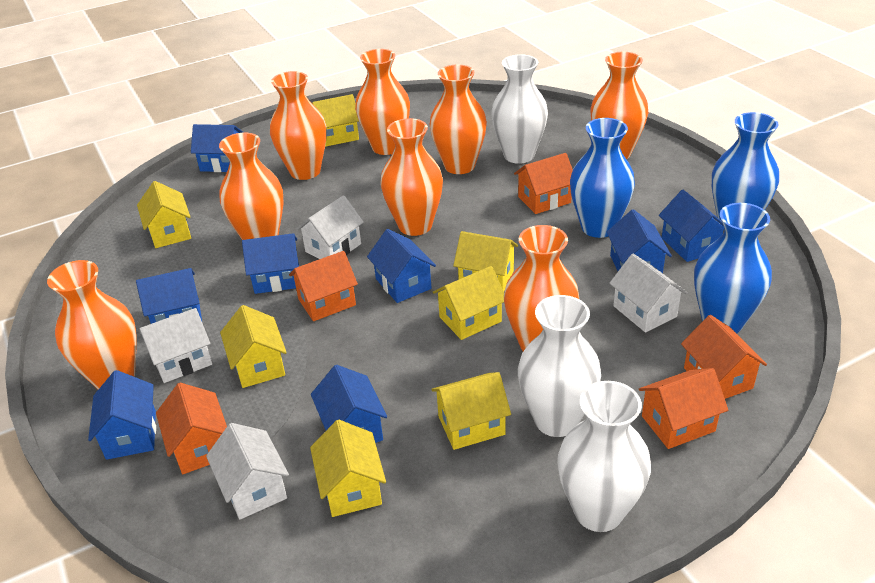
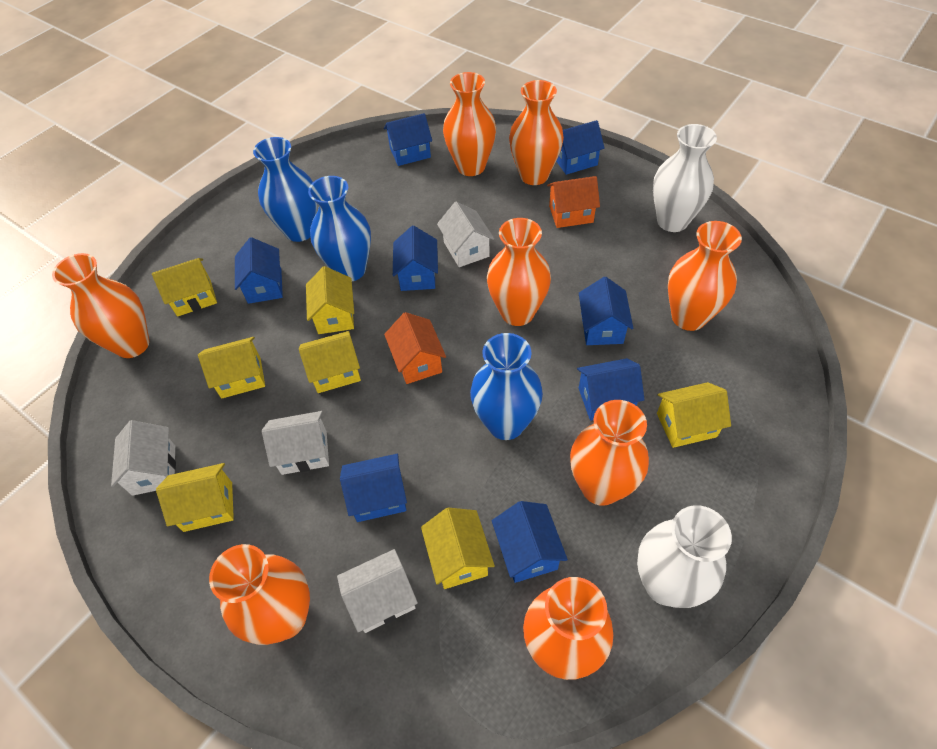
orange house: [156,383,227,474] [289,251,358,321] [514,153,573,214] [639,368,728,449] [681,315,767,399] = 5 -> [384,312,446,384] [547,176,600,228] = 2
white vase: [491,54,548,164] [518,295,601,437] [557,381,651,532] = 3 -> [637,505,732,608] [653,124,717,232] = 2

